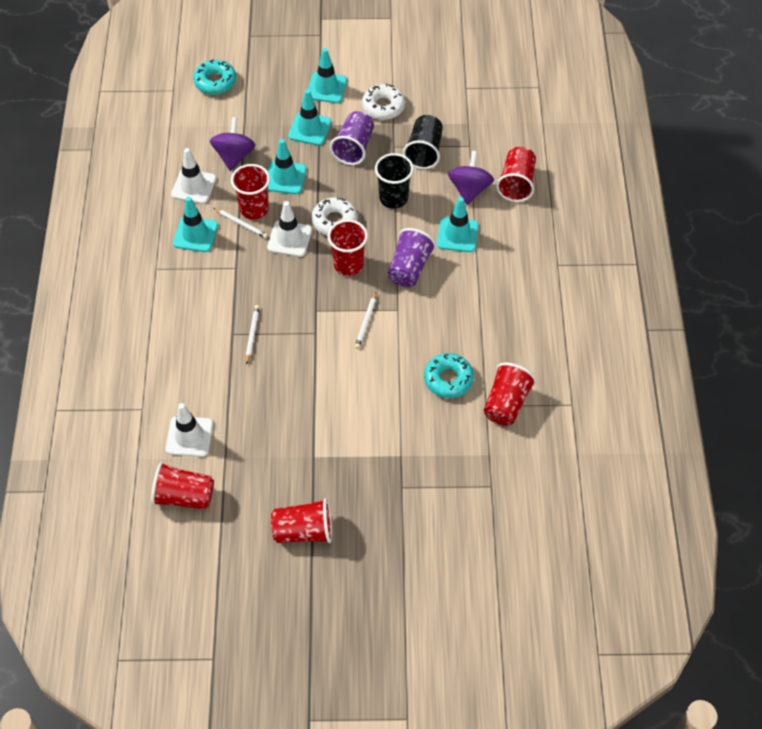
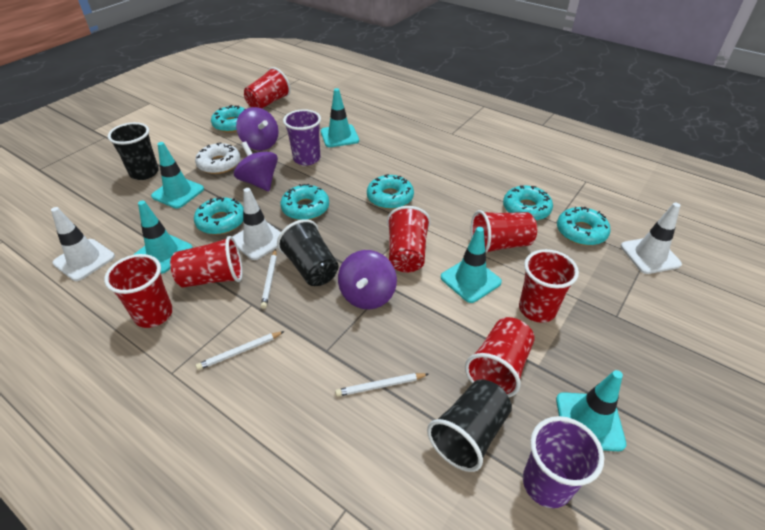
black cup: [375,153,414,209] [403,115,443,169] = 2 -> [108,122,159,180] [277,219,339,286] [427,379,512,472] = 3
purple spinning top: [210,117,256,171] [448,151,494,205] = 2 -> [234,141,278,191] [236,107,279,151] [338,250,397,309] = 3
red cup: [151,462,214,510] [231,164,270,219] [271,498,332,543] [328,220,368,276] [484,362,536,426] [496,147,536,202] = 6 -> [104,254,173,328] [170,236,242,288] [244,67,291,109] [387,206,431,272] [465,317,535,397] [470,210,537,253] [519,249,579,323] = 7
turquoise donut: [193,59,236,95] [424,353,474,398] = 2 -> [194,197,244,235] [211,105,245,133] [280,184,329,220] [367,174,414,209] [503,185,553,221] [557,207,611,246] = 6
white donut: [311,197,358,236] [362,83,405,120] = 2 -> [195,143,240,174] = 1

